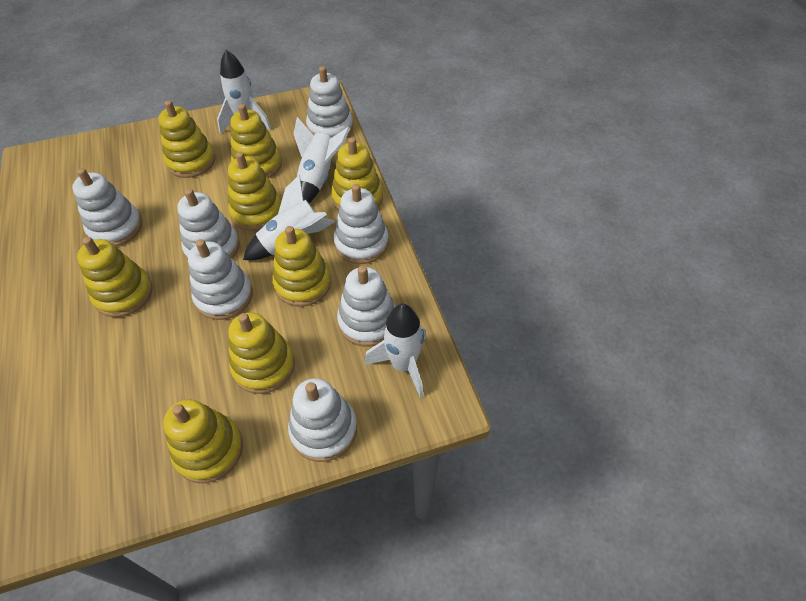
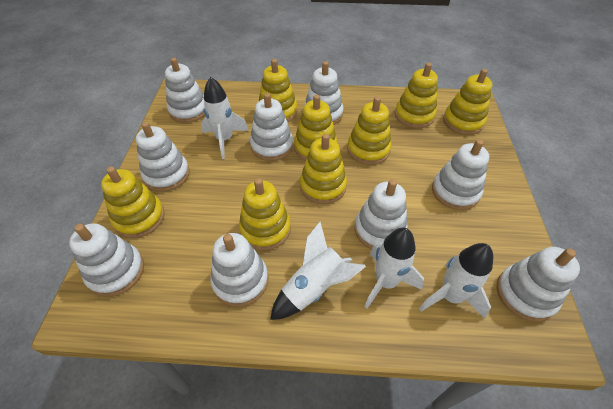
white stacking toy: [72,168,142,247] [177,188,239,260] [188,239,253,320] [288,378,357,462] [306,66,353,138] [334,184,389,264] [337,266,396,347] = 7 -> [69,223,144,297] [136,122,190,192] [165,58,205,123] [210,233,268,307] [250,93,293,161] [304,61,344,125] [355,179,408,249] [432,139,489,210] [497,247,580,322] = 9

